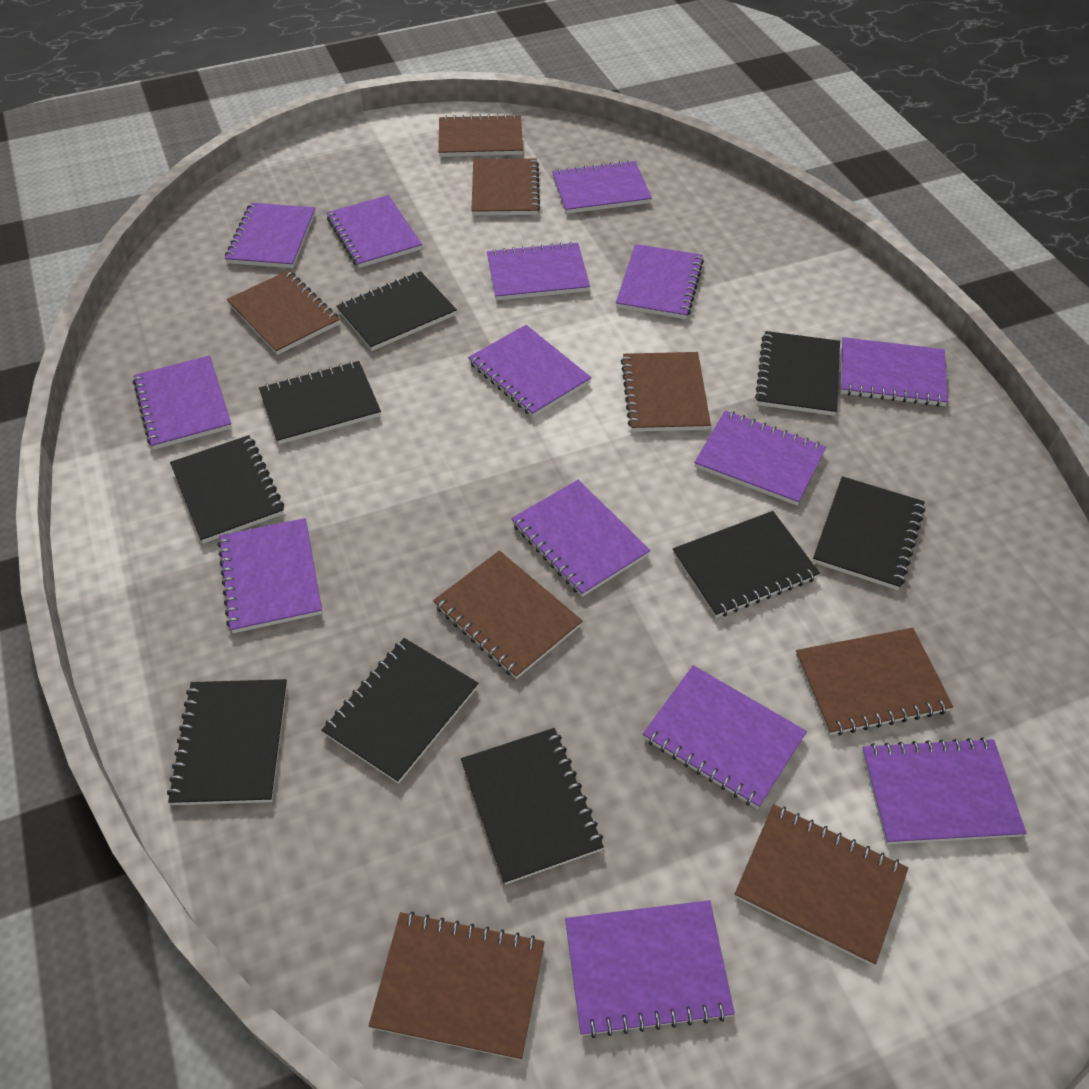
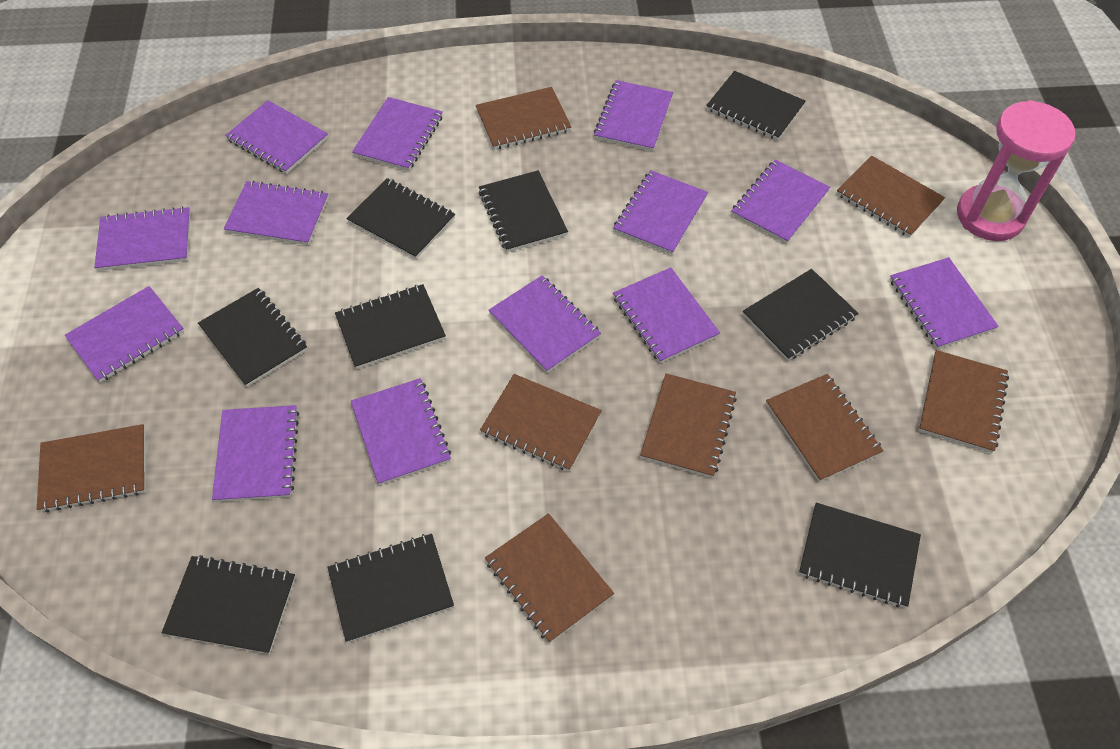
pink hourglass: none = 0 -> [957,100,1075,241] = 1
purple notebook: [133,355,232,450] [218,518,322,633] [225,203,315,268] [327,195,422,268] [468,325,592,417] [487,242,590,300] [511,480,651,597] [552,160,652,214] [565,900,735,1038] [616,244,704,319] [643,665,807,809] [694,410,826,505] [841,337,948,407] [862,737,1026,844] = 14 -> [65,286,184,383] [94,206,190,271] [212,405,299,502] [224,180,329,245] [225,100,328,174] [351,378,451,485] [352,97,443,171] [489,275,601,373] [594,80,673,151] [613,170,708,255] [613,267,720,363] [731,160,830,244] [890,257,999,349] = 13

